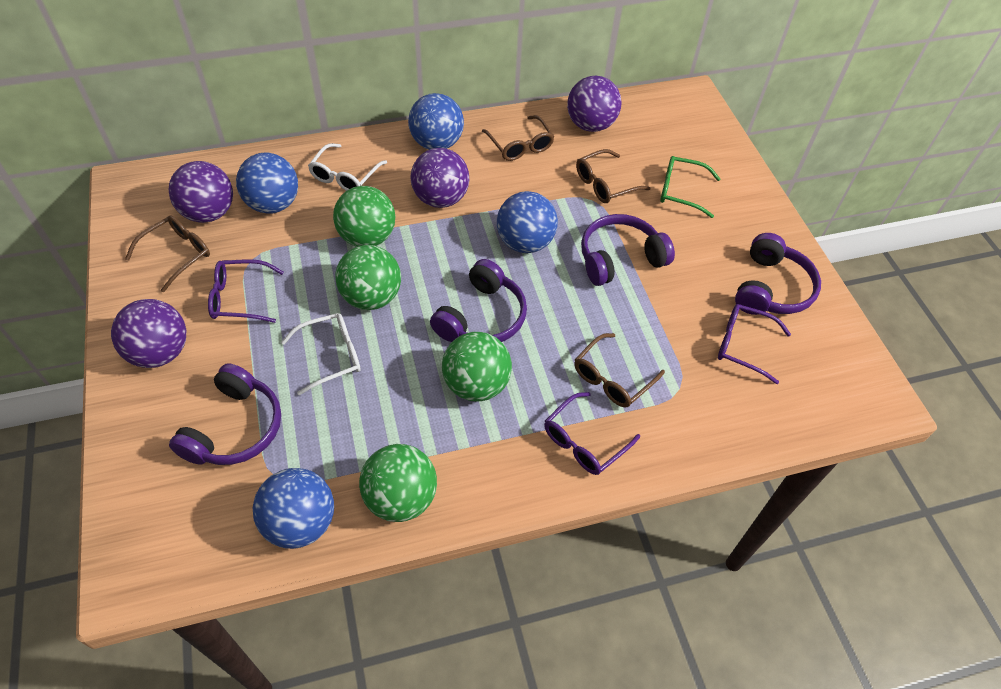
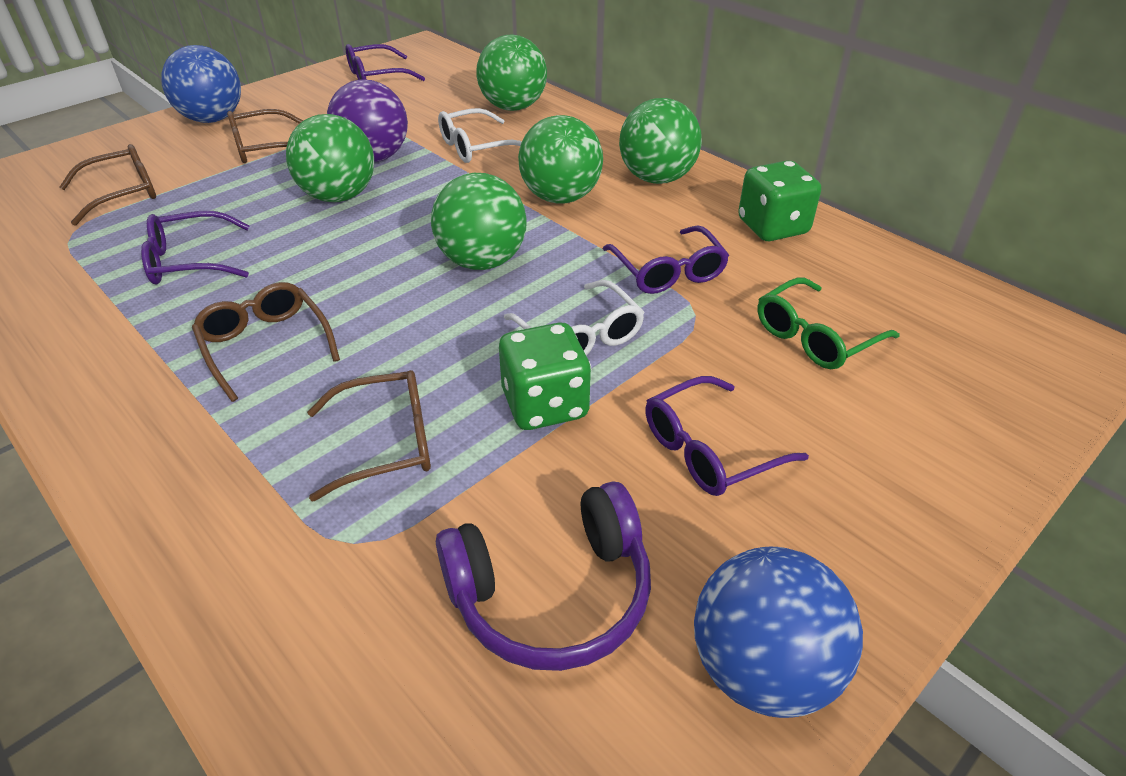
blue ball: [236,153,298,214] [253,468,334,549] [408,93,464,150] [497,191,558,253] = 4 -> [161,45,241,123] [694,547,863,718] = 2
green ball: [333,186,395,247] [335,245,401,310] [359,444,437,522] [442,332,512,402] = 4 -> [286,114,374,202] [431,173,527,270] [476,35,547,111] [518,115,603,204] [619,98,702,184] = 5
green dice: none = 0 -> [499,323,591,430] [738,160,821,241] = 2
purple ball: [111,299,186,368] [169,161,233,223] [410,148,469,208] [567,75,621,132] = 4 -> [327,79,408,162] = 1
purple glasses: [208,259,284,323] [544,392,640,475] [718,304,791,384] = 3 -> [141,211,249,285] [345,44,425,81] [603,226,729,294] [645,376,809,496] = 4
purple headphones: [169,363,281,465] [430,259,527,342] [581,214,675,286] [735,233,821,315] = 4 -> [436,481,651,671] = 1

